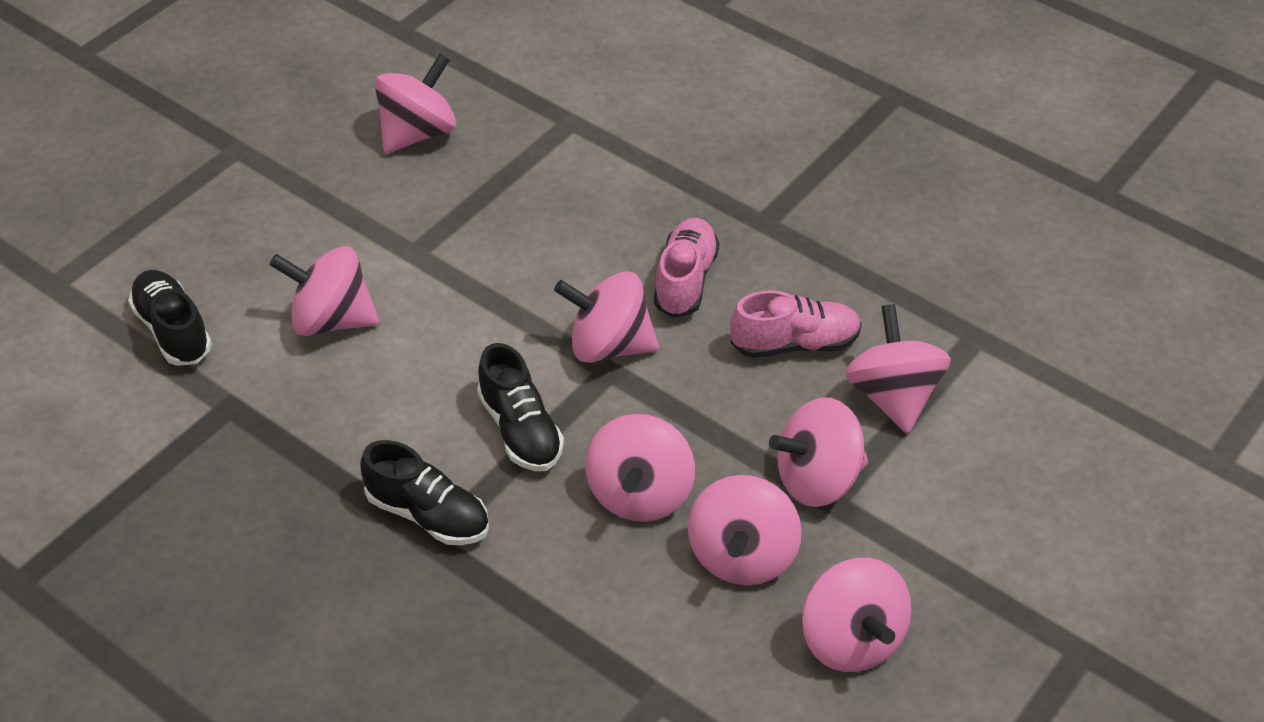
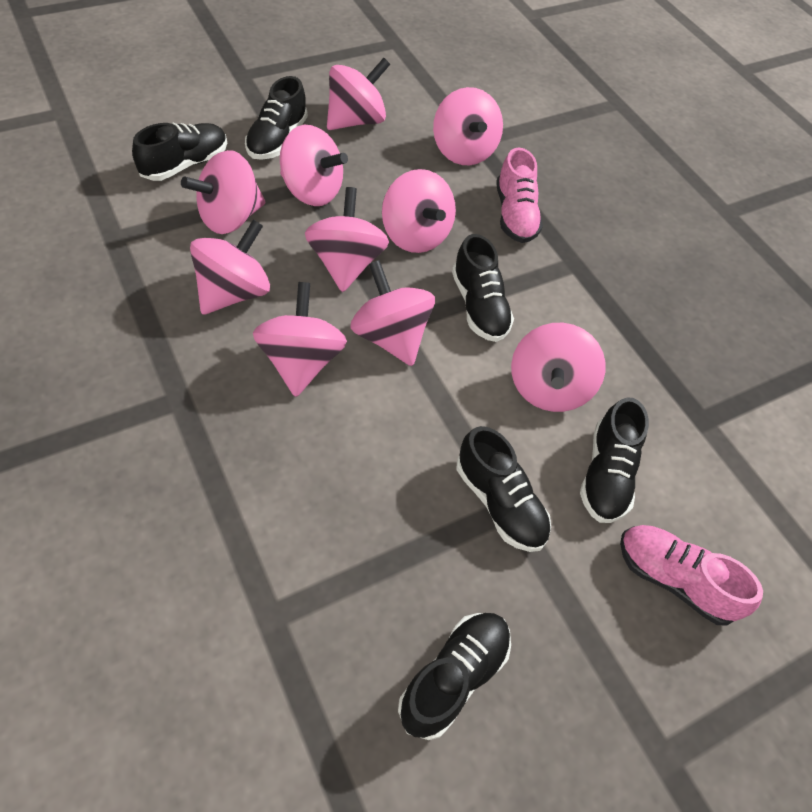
black shoe: [128,270,212,366] [360,440,489,545] [477,343,564,471] = 3 -> [132,123,227,181] [245,76,308,160] [398,613,511,740] [452,234,514,342] [457,426,551,552] [580,397,649,523] = 6
pink spinning top: [269,246,379,336] [375,54,456,153] [554,271,659,363] [585,414,695,522] [688,475,802,585] [769,397,868,507] [802,558,911,672] [845,304,951,434] = 8 -> [181,150,265,234] [190,219,270,315] [253,282,347,397] [280,125,348,206] [305,187,389,292] [327,58,390,130] [350,260,435,366] [382,169,456,253] [433,87,503,165] [511,323,606,412] = 10

